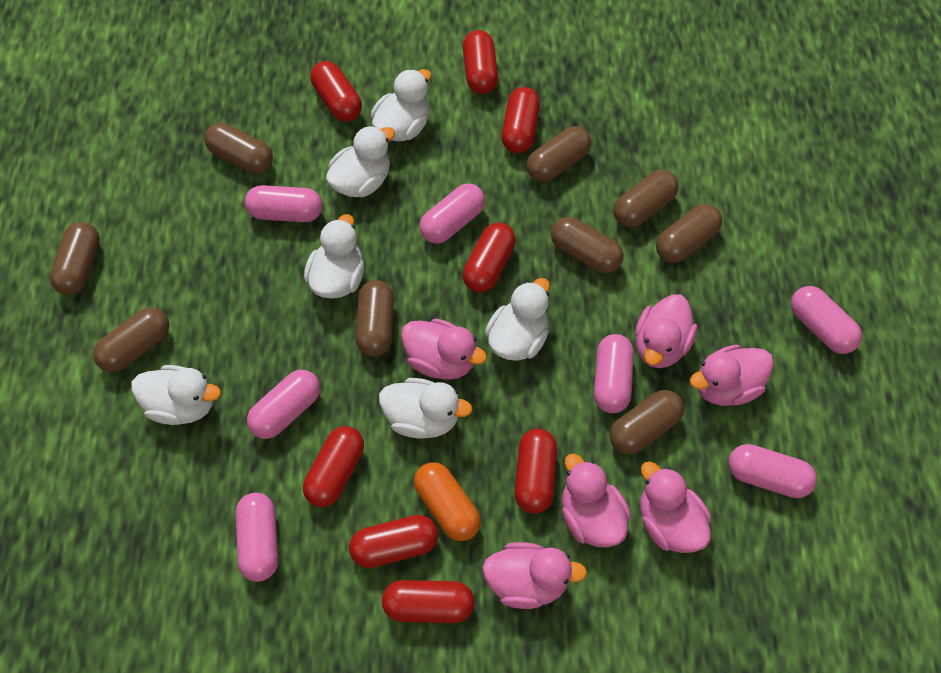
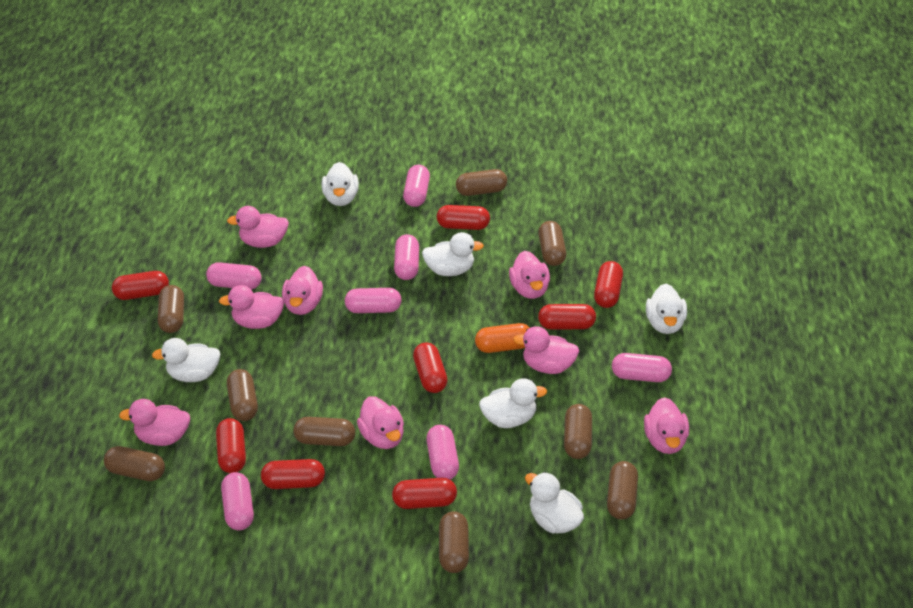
pink duck: [401,319,487,380] [482,542,587,609] [562,454,631,548] [635,294,697,368] [640,461,711,553] [690,345,774,406] = 6 -> [119,399,190,446] [219,285,284,329] [227,206,289,248] [282,266,323,315] [357,396,404,449] [509,251,550,299] [513,326,579,374] [644,397,689,454] = 8

